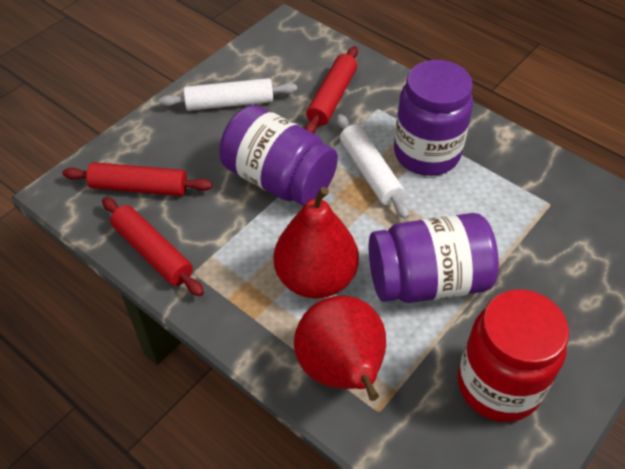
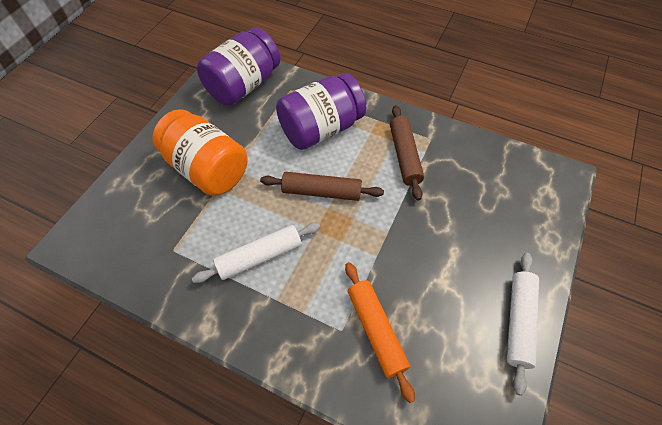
brown rolling pin: none = 0 -> [260,172,384,201] [390,105,424,201] = 2
orange jar: none = 0 -> [152,109,247,196] = 1
orange rolling pin: none = 0 -> [345,262,415,403] = 1
purple jar: [219,105,338,206] [369,213,499,303] [394,60,473,176] = 3 -> [197,27,280,106] [276,73,366,150] = 2
red jar: [458,289,569,422] = 1 -> none = 0
red pear: [274,187,359,299] [294,296,386,401] = 2 -> none = 0
red rolling pin: [63,162,212,196] [102,197,204,296] [305,46,358,133] = 3 -> none = 0

